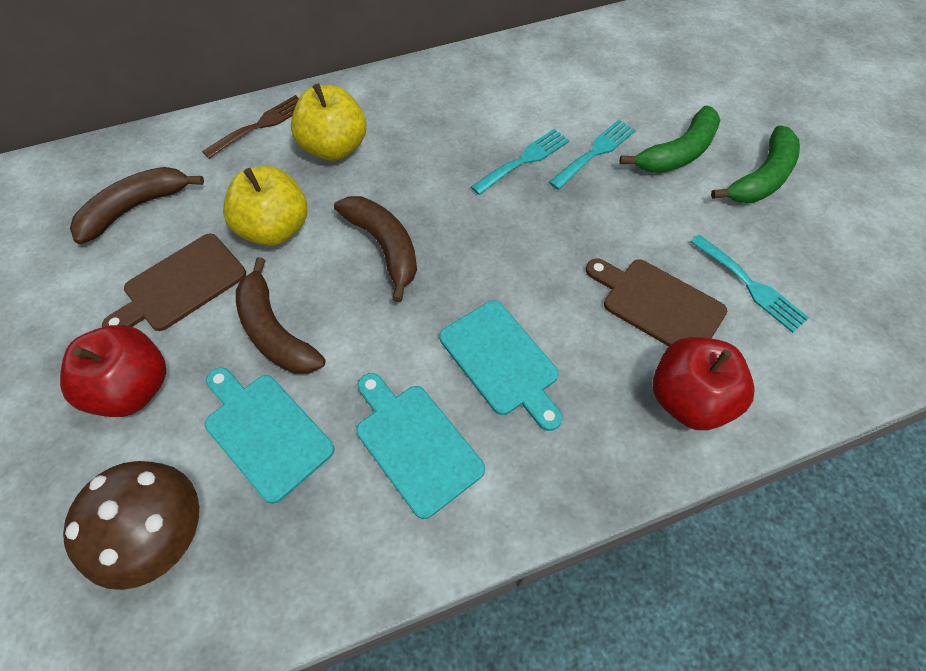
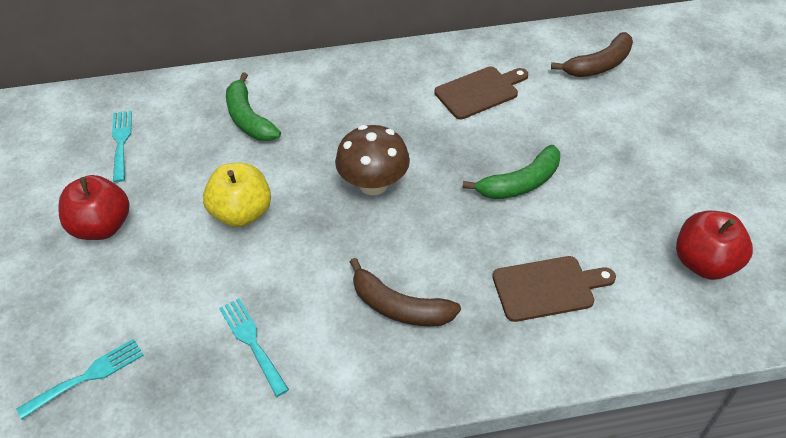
brown banana: [70,167,204,244] [236,257,326,374] [334,196,417,302] = 3 -> [350,258,461,326] [551,32,633,77] = 2
brown fork: [202,95,299,159] = 1 -> none = 0
turquoise cutting board: [205,367,335,504] [356,373,485,519] [440,300,563,431] = 3 -> none = 0
yellow apple: [223,166,307,246] [291,84,366,161] = 2 -> [203,163,271,227] = 1

